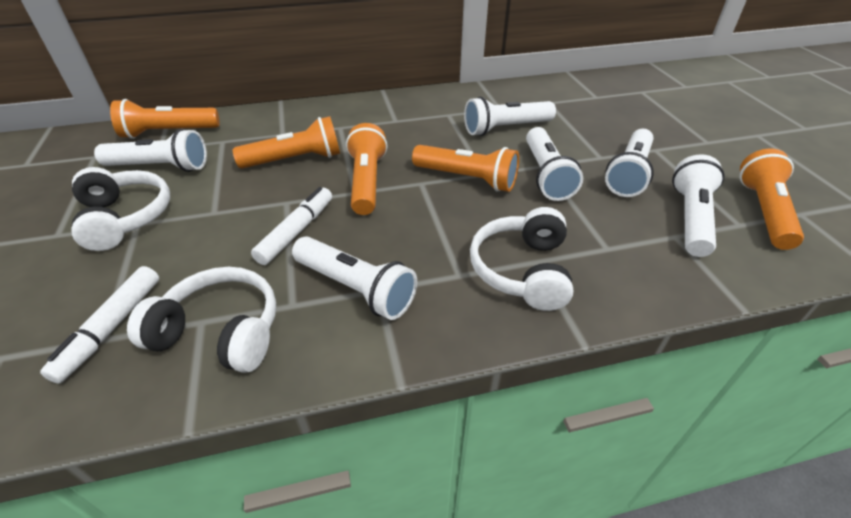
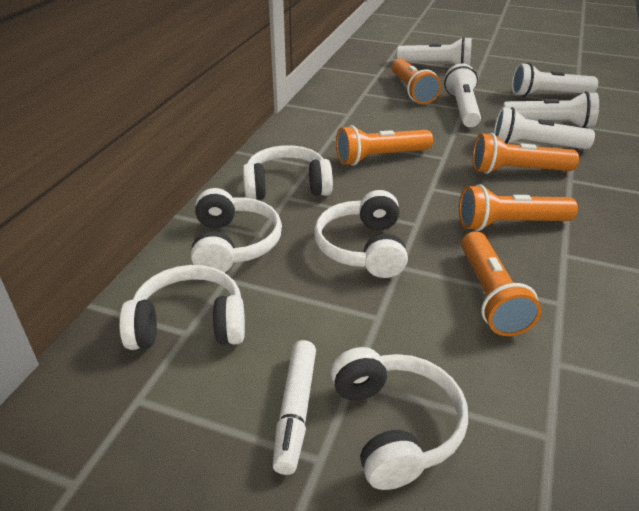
white flashlight: [94,129,207,172] [292,236,417,320] [464,97,556,136] [526,127,583,201] [605,129,654,197] [672,154,725,257] = 6 -> [397,37,472,65] [444,63,481,127] [494,107,595,149] [503,91,599,128] [512,63,598,97] = 5
white headphones: [72,167,170,251] [127,267,276,373] [470,207,573,311] = 3 -> [119,265,245,350] [191,188,282,272] [243,145,333,200] [314,190,408,278] [331,347,468,490] = 5
white marker: [40,266,159,384] [251,187,332,265] = 2 -> [273,340,316,475] = 1

